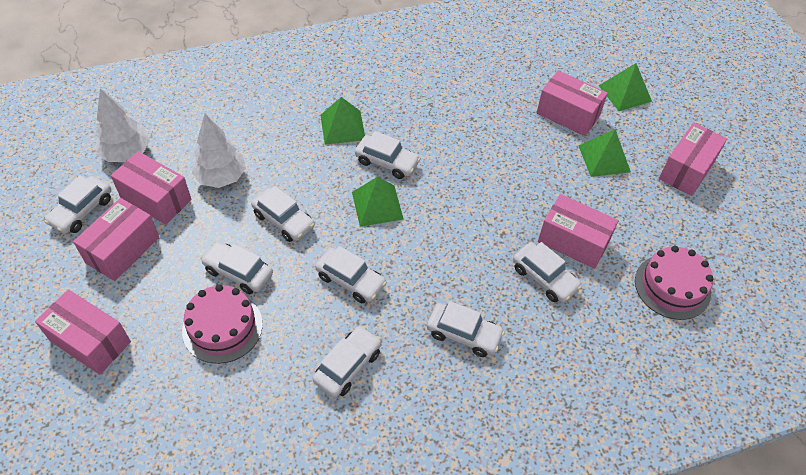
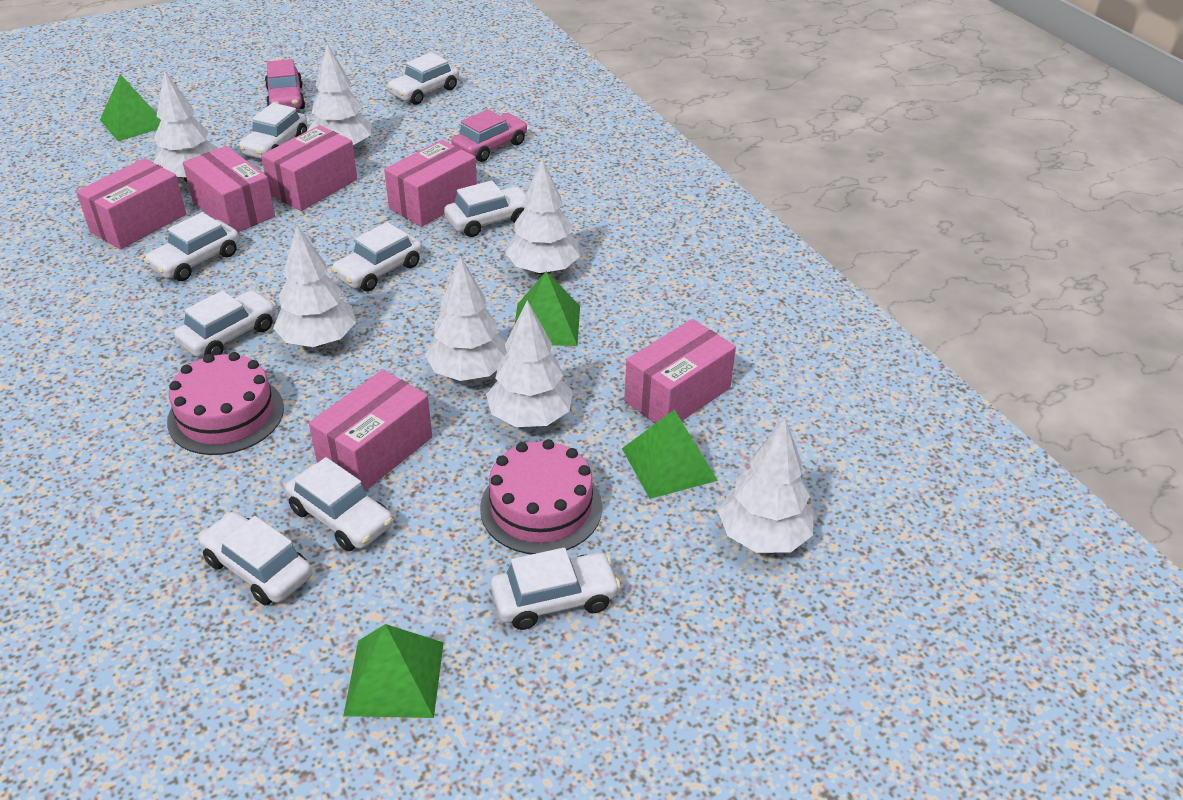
pink car: none = 0 -> [265,59,305,109] [451,109,527,162] = 2
white car: [44,175,111,234] [201,241,273,294] [251,186,315,242] [313,326,381,398] [315,246,387,303] [355,131,421,179] [427,301,505,357] [513,242,582,302] = 8 -> [144,212,239,281] [174,290,276,357] [198,512,312,606] [239,103,307,159] [285,457,393,551] [331,222,422,292] [387,52,459,105] [444,180,526,237] [491,547,621,630] = 9
white tree: [96,88,150,162] [192,114,246,188] = 2 -> [153,70,218,182] [273,225,356,347] [307,44,372,145] [425,256,507,381] [486,300,573,427] [505,159,580,275] [718,418,813,553] = 7

